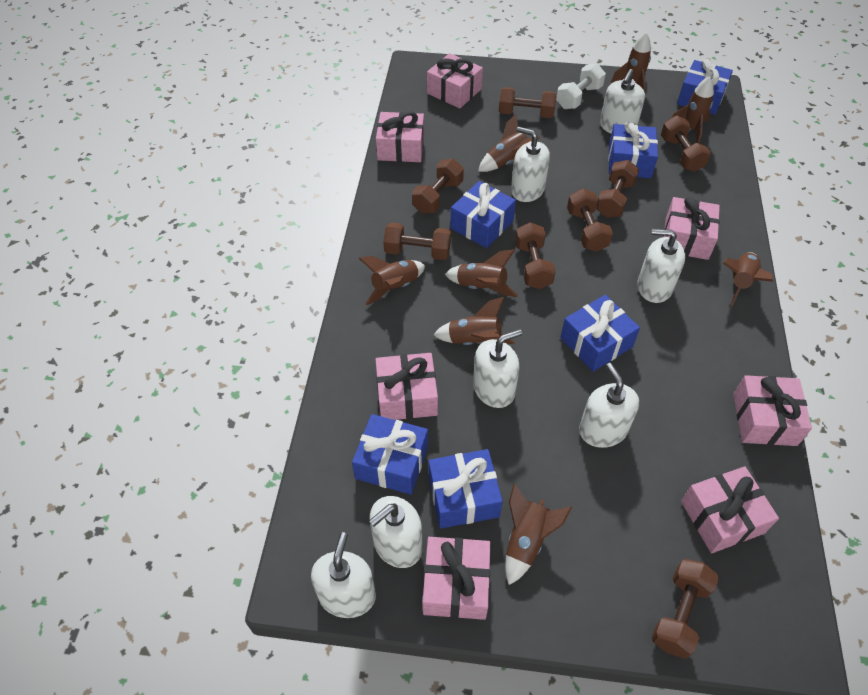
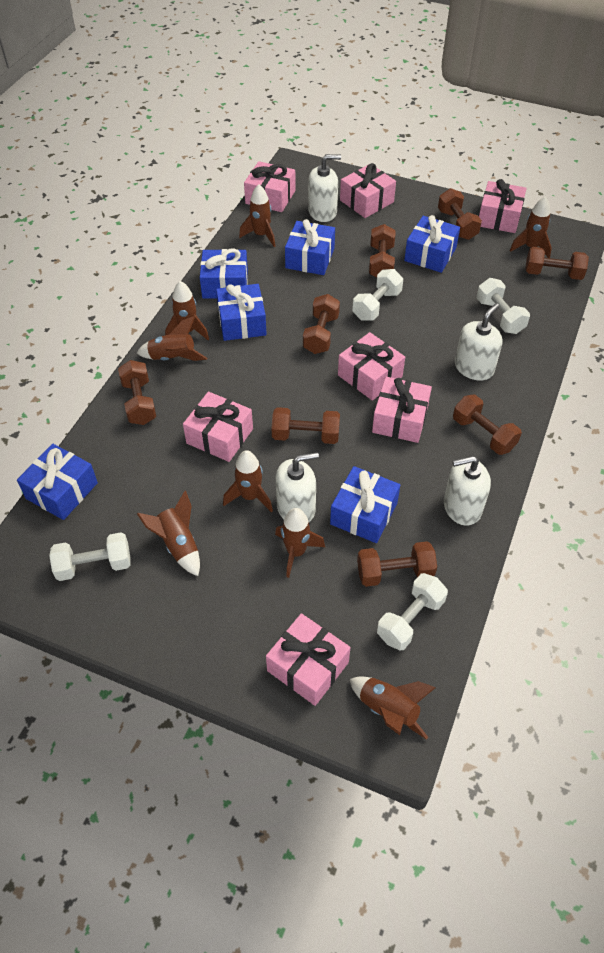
white dumbbell: [556,64,606,109] = 1 -> [49,532,131,581] [352,269,403,321] [377,573,448,650] [477,278,530,334] = 4
white soap dispenser: [311,532,376,618] [369,496,423,568] [473,329,522,408] [511,127,550,202] [579,363,639,448] [600,69,645,133] [638,229,685,303] = 7 -> [276,452,319,522] [308,154,341,222] [444,456,491,526] [455,303,502,380] = 4

